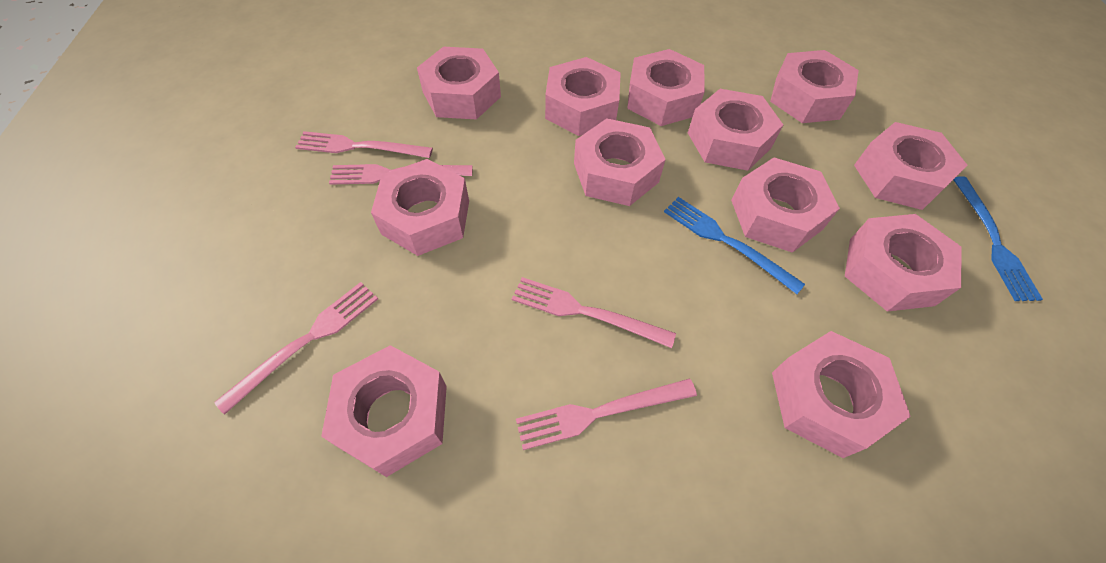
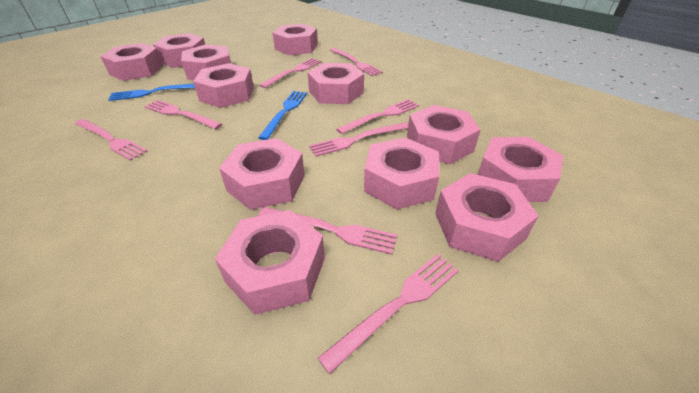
pink fork: [214,282,378,415] [295,131,433,158] [329,164,473,185] [512,277,676,348] [516,378,697,450] = 5 -> [75,119,148,161] [144,100,222,129] [258,207,397,255] [259,58,321,88] [309,122,408,157] [317,254,459,374] [330,48,383,76] [336,99,419,134] = 8

